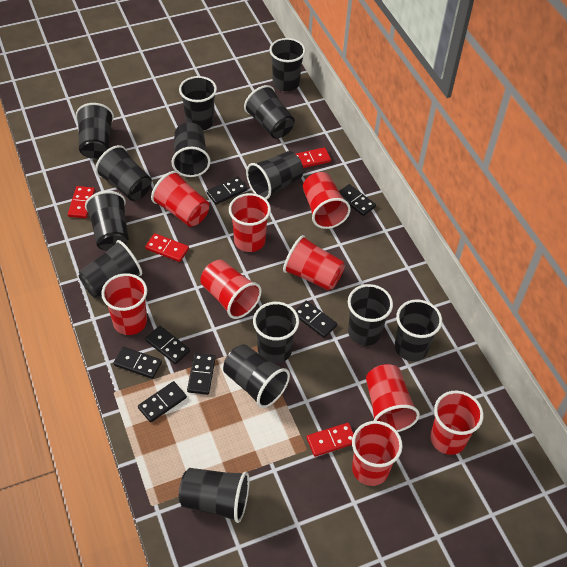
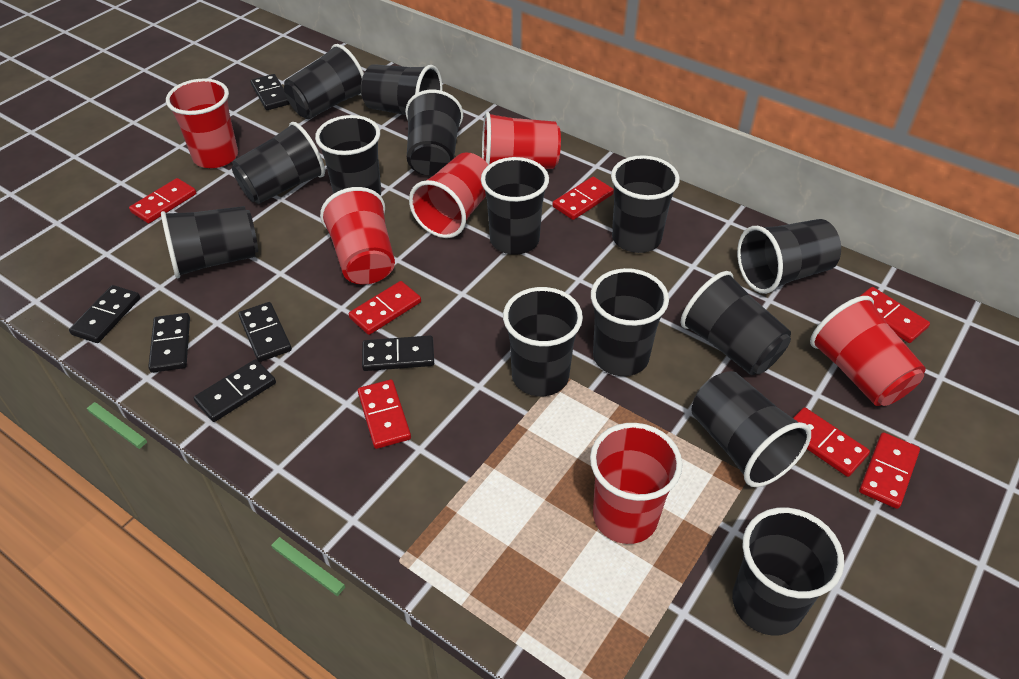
black domino: [113,347,162,379] [138,381,187,423] [145,326,190,364] [187,353,216,395] [206,176,248,205] [295,301,337,338] [339,184,376,216] = 7 -> [69,285,140,343] [148,313,190,373] [194,359,276,422] [238,302,292,362] [251,74,290,110] [362,336,434,371] = 6
red cup: [101,273,147,335] [151,171,209,227] [200,260,262,319] [229,193,271,252] [283,235,345,291] [303,172,351,229] [352,421,402,486] [366,364,420,432] [430,391,484,455] = 9 -> [166,78,238,168] [320,187,395,285] [409,152,488,238] [482,112,561,169] [590,423,682,544] [810,296,926,406] = 6
red domino: [68,186,95,219] [145,233,189,262] [296,147,331,168] [307,423,354,457] = 4 -> [129,178,196,224] [349,281,421,335] [358,379,411,449] [552,177,614,220] [793,407,870,477] [859,432,920,509] [860,287,930,343] = 7

